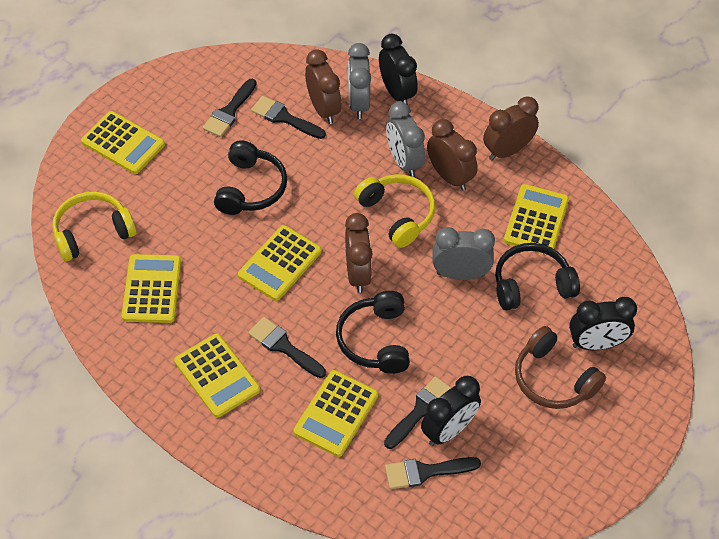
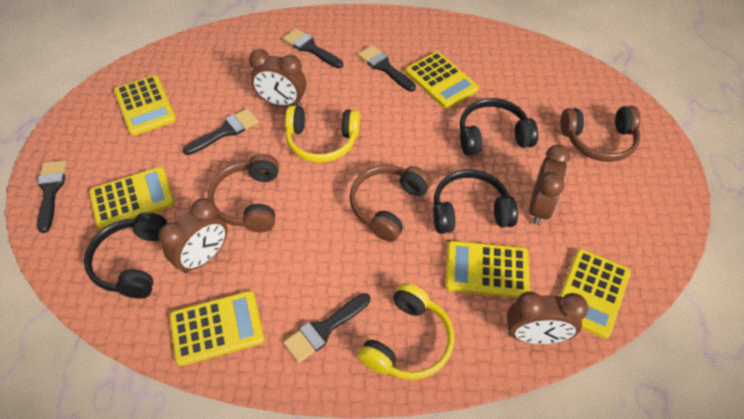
black clock: [379,34,418,105] [421,376,481,446] [569,297,637,350] = 3 -> none = 0
brown headphones: [515,326,606,409] = 1 -> [208,154,279,232] [349,165,431,242] [560,106,641,162] = 3
grey clock: [348,43,371,119] [386,102,425,177] [432,227,495,280] = 3 -> none = 0

